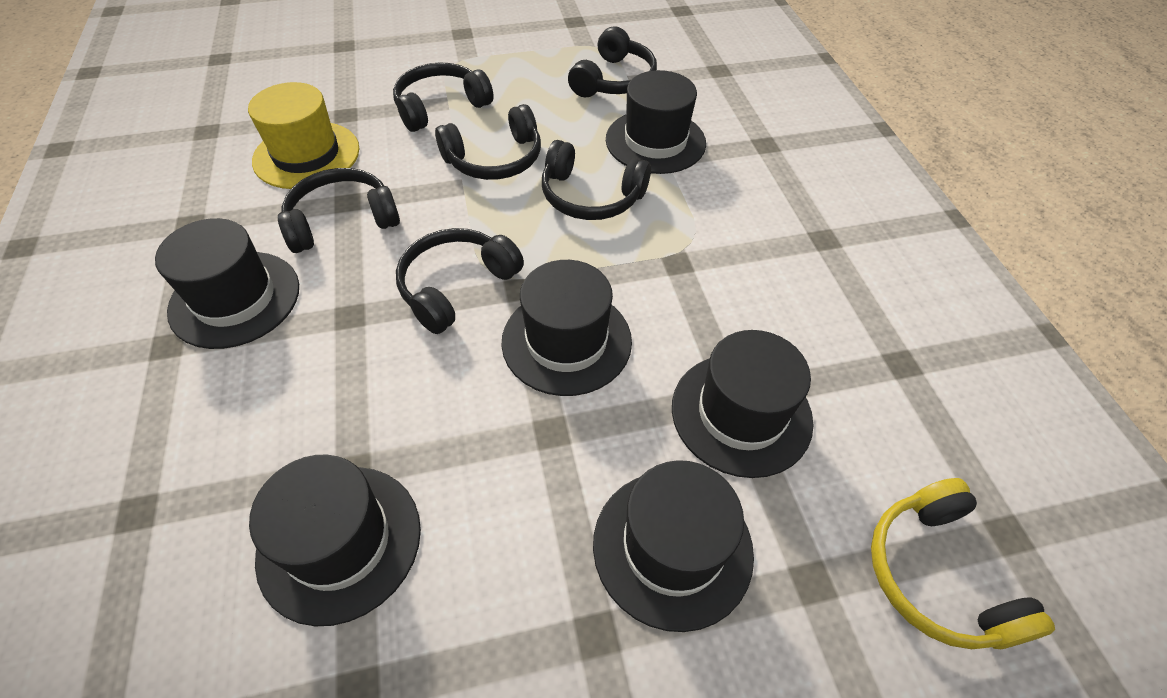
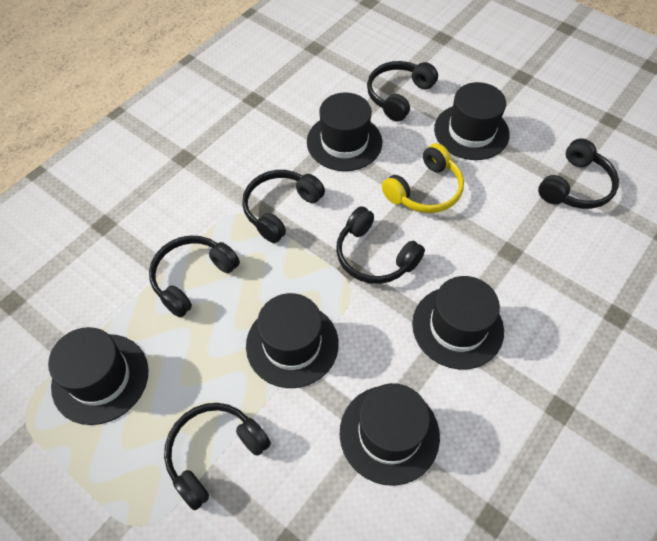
yellow hat: [248,82,359,189] = 1 -> none = 0

